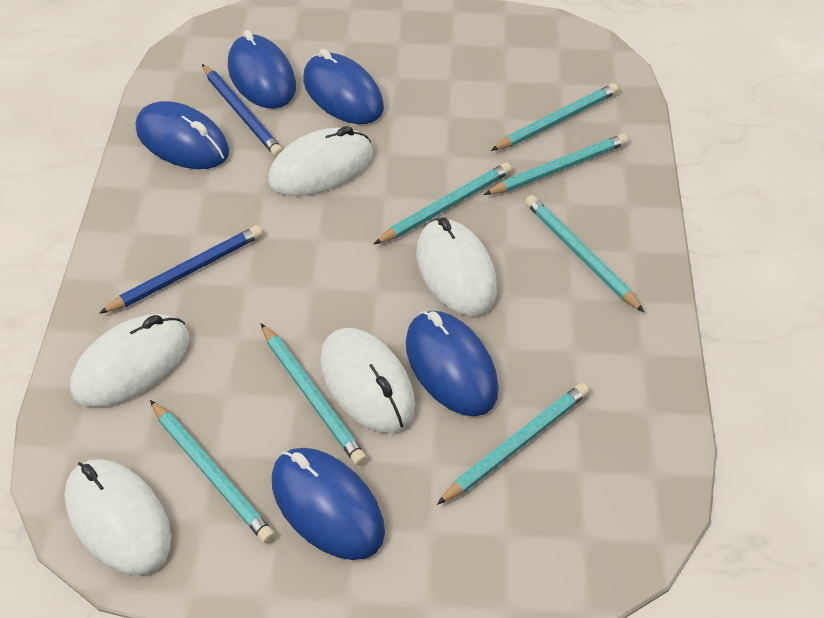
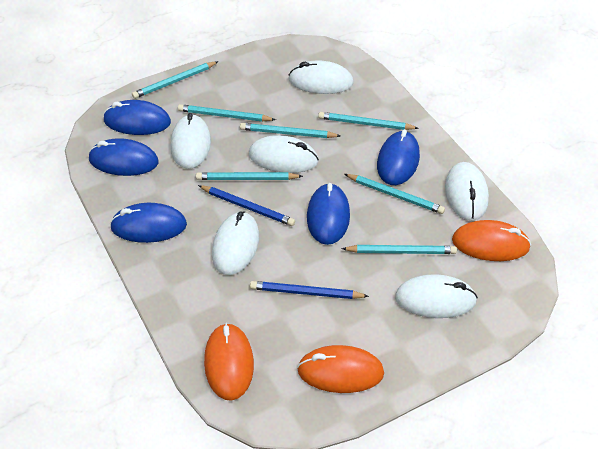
orange mouse: none = 0 -> [204,323,254,401] [297,345,384,393] [452,220,531,261] = 3
white mouse: [64,459,171,575] [70,314,189,407] [268,126,373,196] [320,328,415,433] [416,217,497,316] = 5 -> [171,113,211,169] [212,211,259,275] [249,135,319,173] [288,61,354,94] [395,274,478,318] [445,162,489,221] = 6

